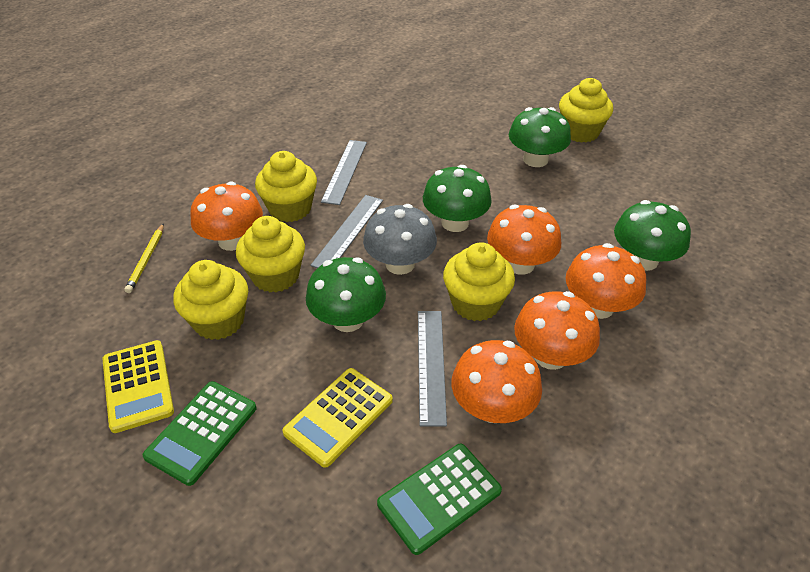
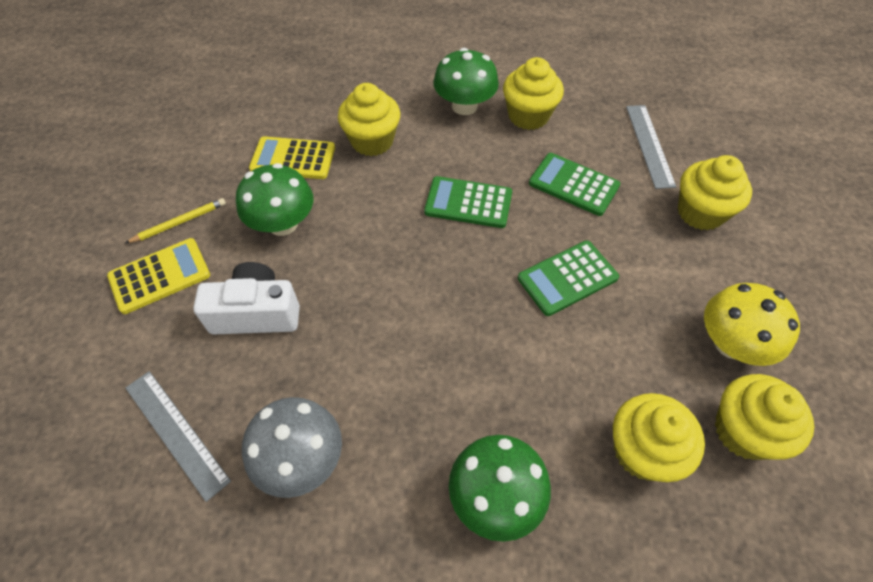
green calculator: [143,381,257,486] [377,444,502,555] = 2 -> [424,176,512,228] [518,240,619,316] [529,153,620,216] = 3
green mushroom: [306,257,386,332] [423,165,492,232] [509,107,571,167] [614,200,691,271] = 4 -> [236,163,313,236] [433,48,499,115] [449,435,551,542] = 3
grey ruler: [310,195,383,268] [321,140,367,205] [418,311,447,426] = 3 -> [125,371,231,502] [626,105,676,189] = 2
orange mushroom: [191,181,263,251] [452,340,542,423] [487,204,561,275] [514,291,600,370] [566,243,646,319] = 5 -> none = 0
white camera: none = 0 -> [193,262,300,334] = 1
yellow mushroom: none = 0 -> [704,283,800,366] = 1

